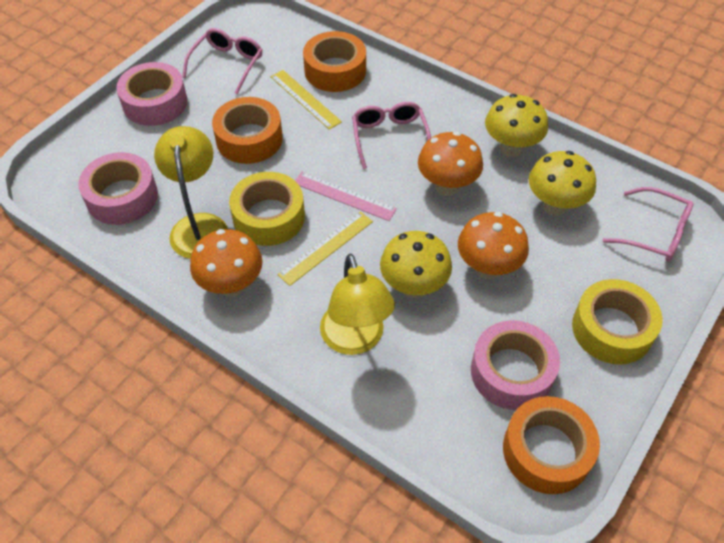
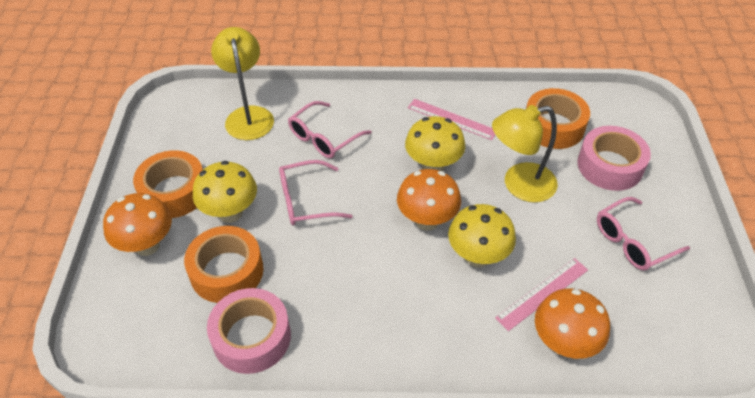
pink ruler: [295,172,397,221] = 1 -> [408,99,496,140] [495,258,588,331] = 2
pink tape: [78,152,158,225] [116,62,187,126] [471,320,560,410] = 3 -> [207,288,291,374] [577,126,651,191] = 2
yellow ruler: [270,70,342,130] [277,211,373,286] = 2 -> none = 0
yellow tape: [229,172,305,246] [572,279,663,365] = 2 -> none = 0

